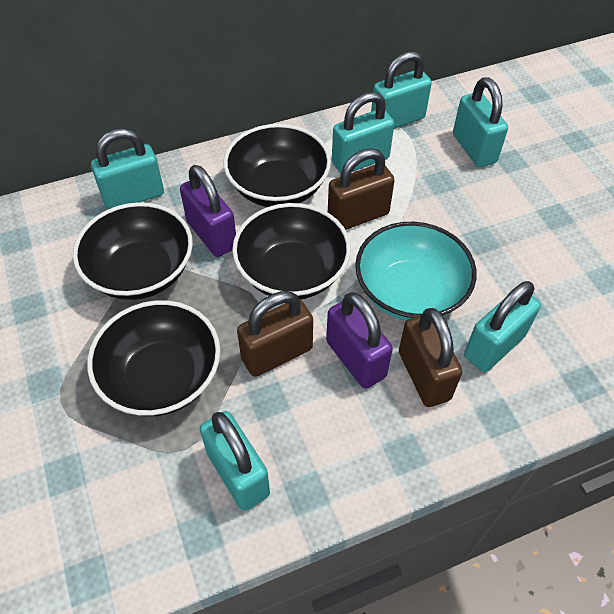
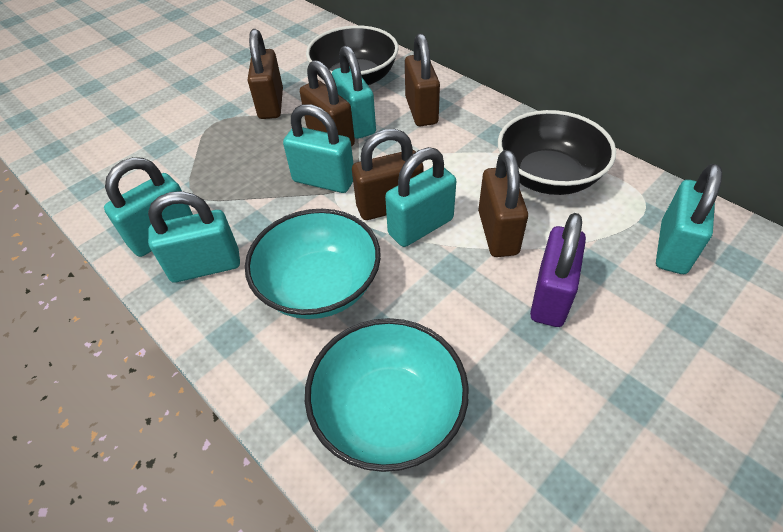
black bowl: [73,202,193,300] [87,300,220,416] [223,124,331,207] [232,203,351,299] = 4 -> [306,25,399,85] [498,110,616,195] = 2
brown padlock: [237,291,313,377] [328,148,395,230] [399,308,462,407] = 3 -> [248,29,283,119] [300,60,355,146] [352,129,424,220] [405,33,440,126] [478,150,528,257] = 5
purple padlock: [180,165,236,257] [326,292,393,389] = 2 -> [530,213,586,327] = 1
turquoise bowl: [355,222,477,321] = 1 -> [245,209,381,319] [305,318,469,472] = 2

